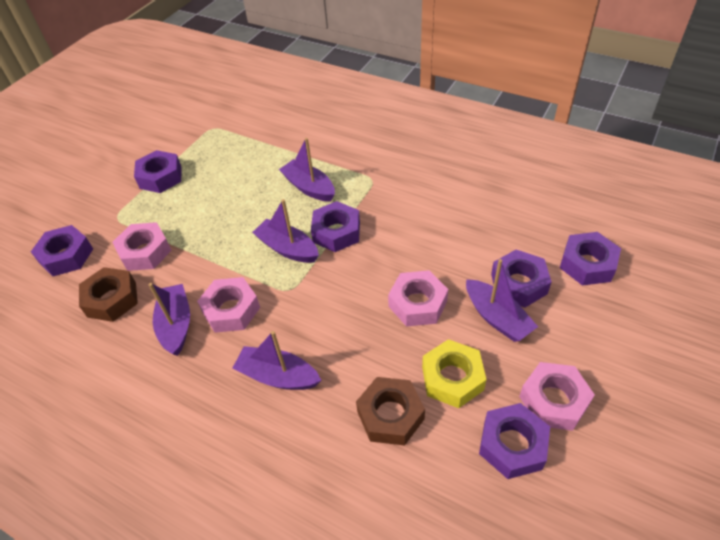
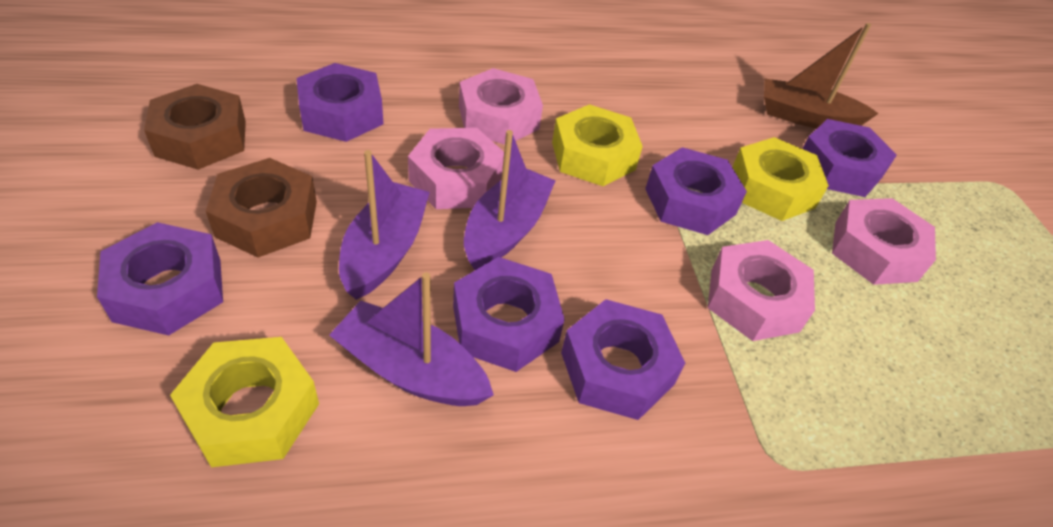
brown boat: none = 0 -> [764,23,879,129] = 1
purple boat: [148,283,190,356] [233,331,321,390] [252,199,319,263] [279,138,335,202] [466,259,538,342] = 5 -> [329,272,494,406] [339,150,430,300] [464,130,555,270] = 3
yellow nut: [422,339,487,408] = 1 -> [170,337,319,467] [552,104,643,186] [732,137,829,221] = 3

